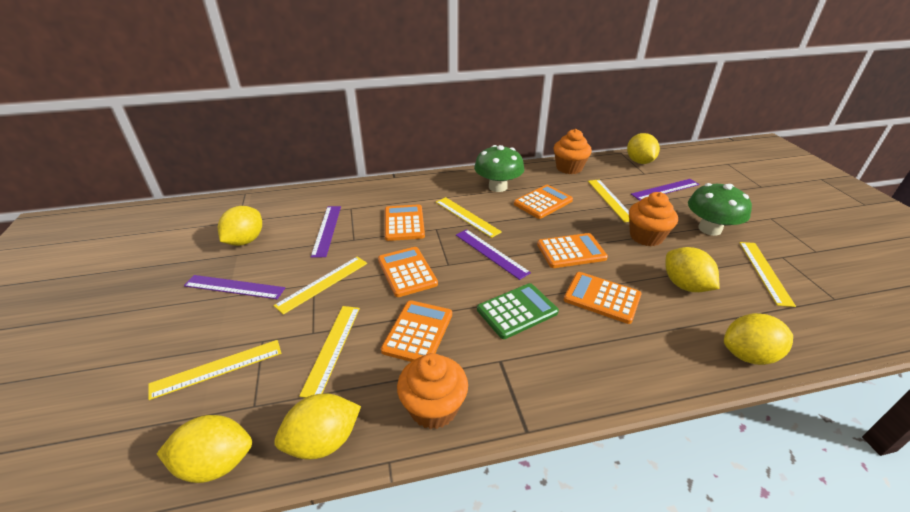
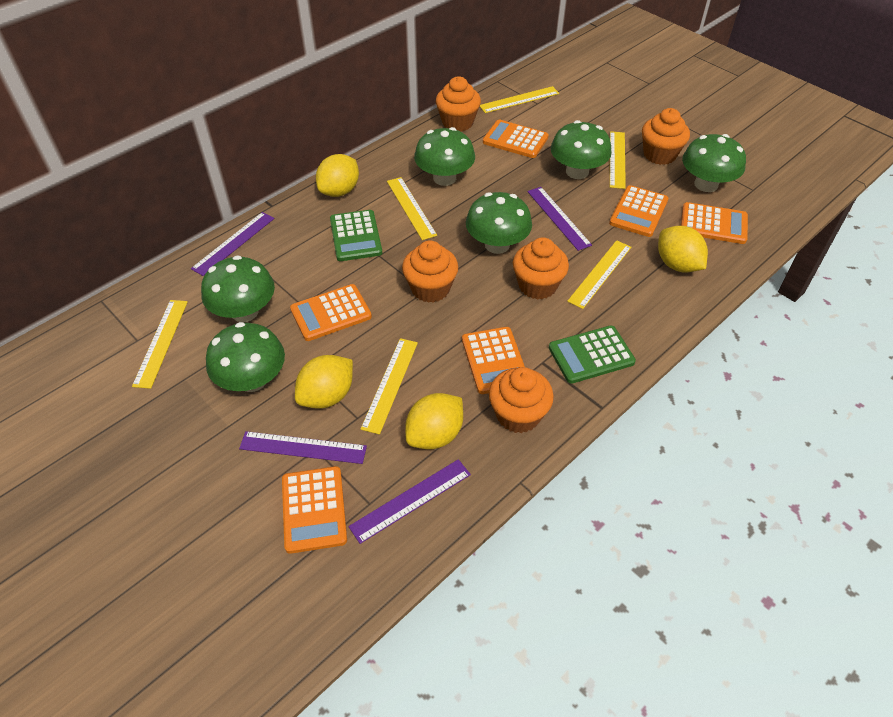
green calculator: [477,283,559,339] = 1 -> [330,210,382,261] [549,325,636,384] = 2
green mushroom: [474,145,524,192] [688,183,752,236] = 2 -> [201,255,275,322] [206,322,285,392] [414,127,475,186] [466,192,532,254] [551,120,612,179] [682,134,746,192] = 6
orange cupcake: [397,353,468,429] [554,129,592,174] [629,192,678,246] = 3 -> [402,240,458,303] [436,76,481,132] [489,367,554,433] [513,237,569,300] [642,108,690,165] = 5
yellow lemon: [157,415,252,483] [218,206,262,246] [274,393,361,459] [627,133,660,164] [665,247,719,292] [724,313,793,365] = 6 -> [295,355,353,409] [316,154,359,197] [405,393,463,450] [658,226,708,273] = 4

